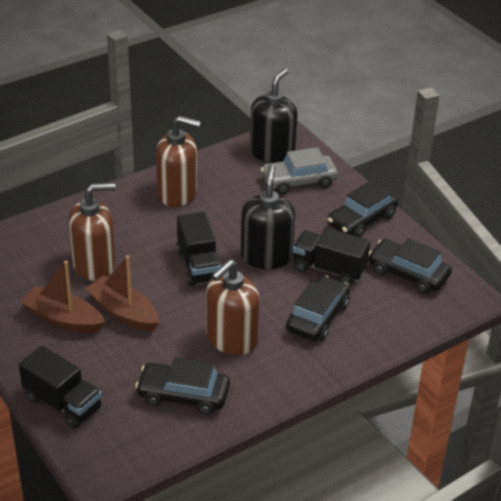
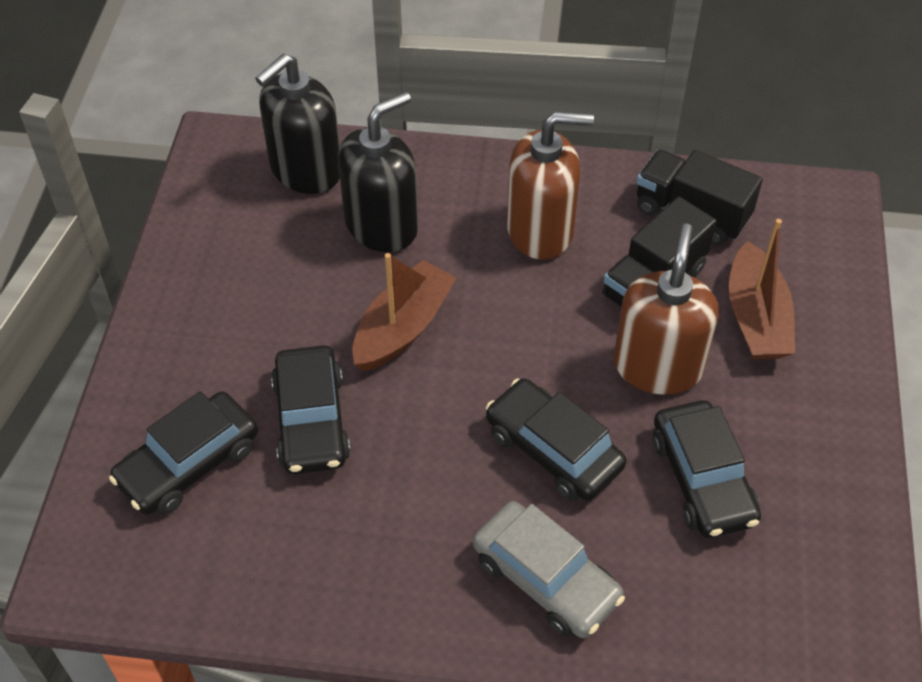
black truck: [19,346,102,429] [176,212,221,286] [293,228,370,285] = 3 -> [602,196,717,307] [637,150,763,245] = 2
brown soap dispenser: [69,183,116,281] [156,116,201,207] [206,259,260,355] = 3 -> [507,111,594,260] [614,224,719,395] = 2

